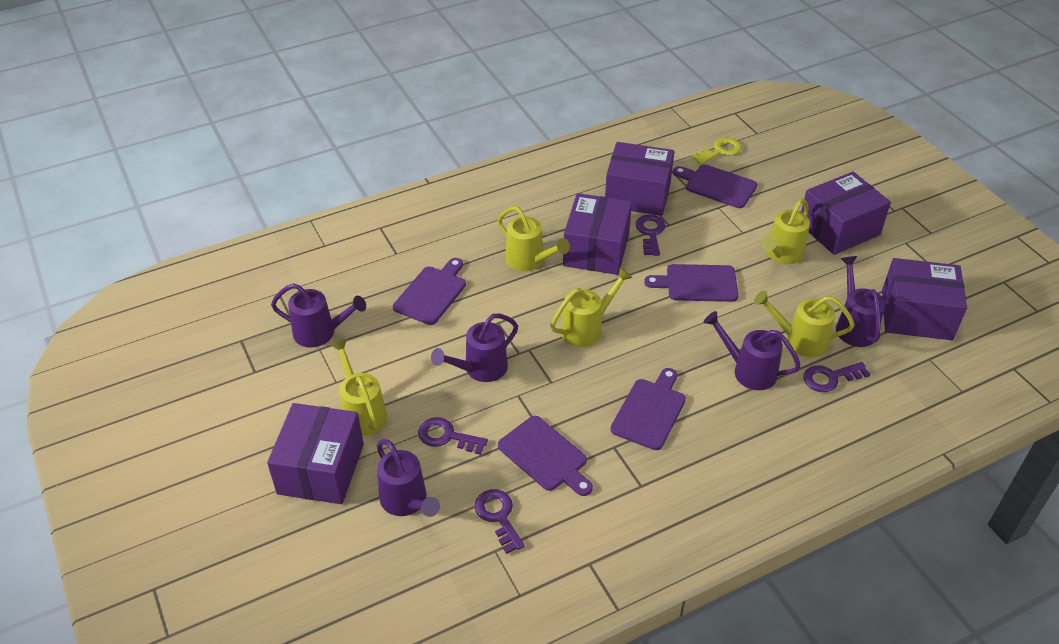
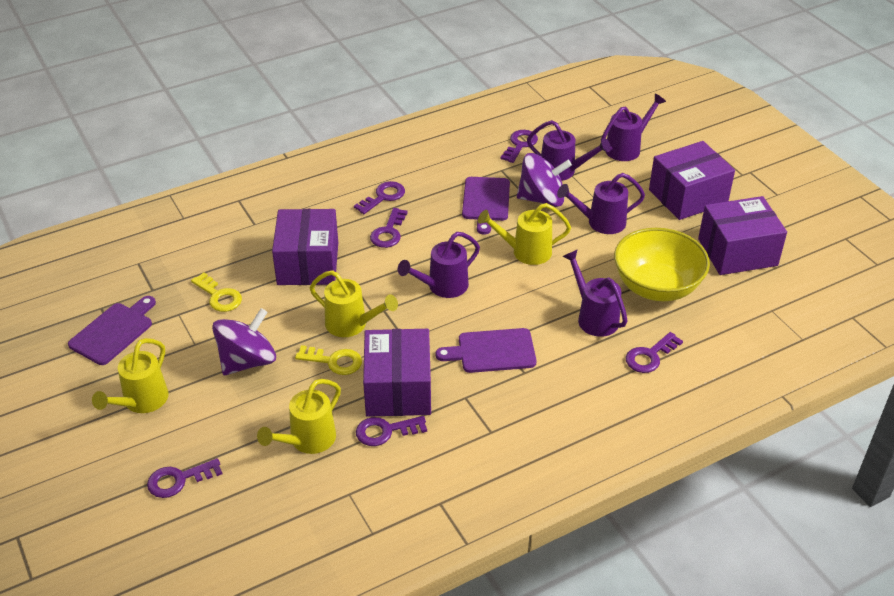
purple box: [267,403,364,504] [563,193,632,275] [605,142,674,216] [801,172,891,255] [882,258,967,340] = 5 -> [272,209,338,285] [363,329,431,417] [649,141,735,220] [698,196,787,275] = 4
purple cutting board: [393,258,466,325] [498,416,593,496] [610,368,686,450] [644,264,738,302] [673,164,758,208] = 5 -> [68,296,156,365] [436,328,537,373] [462,177,510,235] = 3
purple key: [418,417,488,455] [474,489,525,554] [636,214,666,256] [803,362,871,392] = 4 -> [147,458,222,498] [354,181,405,214] [356,416,427,446] [370,208,408,248] [500,130,538,163] [626,332,683,373] = 6
purple spinning top: none = 0 -> [212,308,276,375] [517,153,572,207] = 2
yellow bowl: none = 0 -> [614,228,710,301] = 1
yellow key: [692,138,742,164] = 1 -> [191,273,242,312] [295,345,362,375] = 2
yellow watering can: [330,339,387,436] [497,206,570,271] [550,268,633,347] [754,290,855,357] [761,199,810,264] = 5 -> [92,338,168,413] [257,379,341,454] [310,270,398,337] [478,203,571,265] = 4

